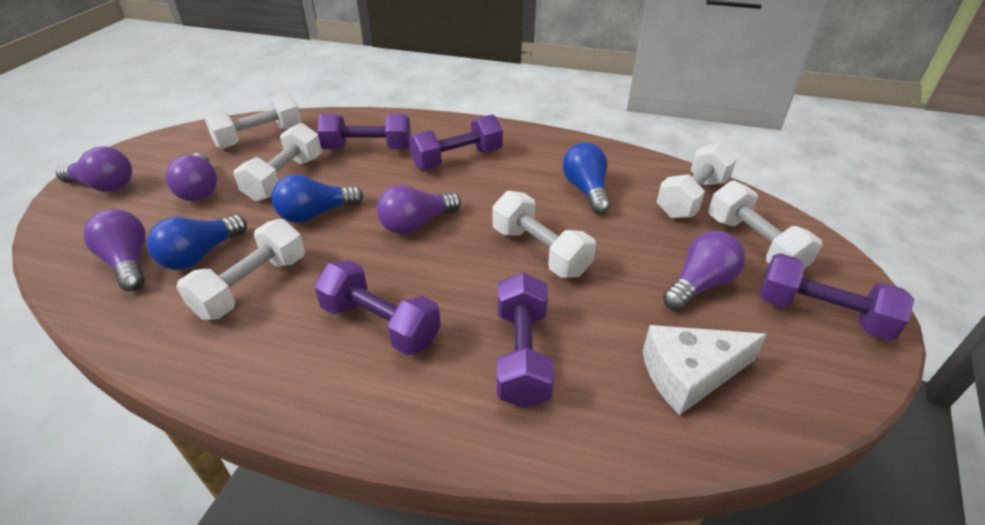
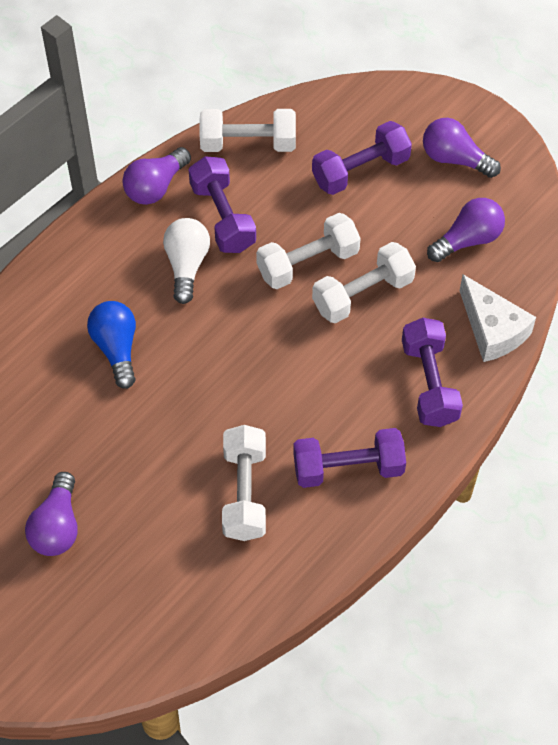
blue light bulb: [147,215,247,270] [271,175,364,223] [562,142,611,214] = 3 -> [87,301,136,389] = 1
purple dumbbell: [314,260,441,355] [317,114,411,149] [409,115,503,170] [497,272,554,408] [760,253,914,341] = 5 -> [189,156,256,253] [293,428,406,488] [312,121,412,195] [402,318,463,427] = 4
purple light bulb: [56,146,132,192] [83,209,145,291] [165,153,217,201] [377,185,461,234] [663,231,745,311] = 5 -> [25,472,78,556] [122,147,191,205] [423,118,501,178] [427,198,505,262] = 4
white dumbbell: [176,219,305,320] [205,92,302,149] [234,123,322,202] [492,191,596,278] [657,143,737,218] [709,181,822,268] = 6 -> [200,109,296,152] [222,425,266,541] [256,213,361,289] [312,242,416,323] = 4
white light bulb: none = 0 -> [163,218,210,304] = 1

